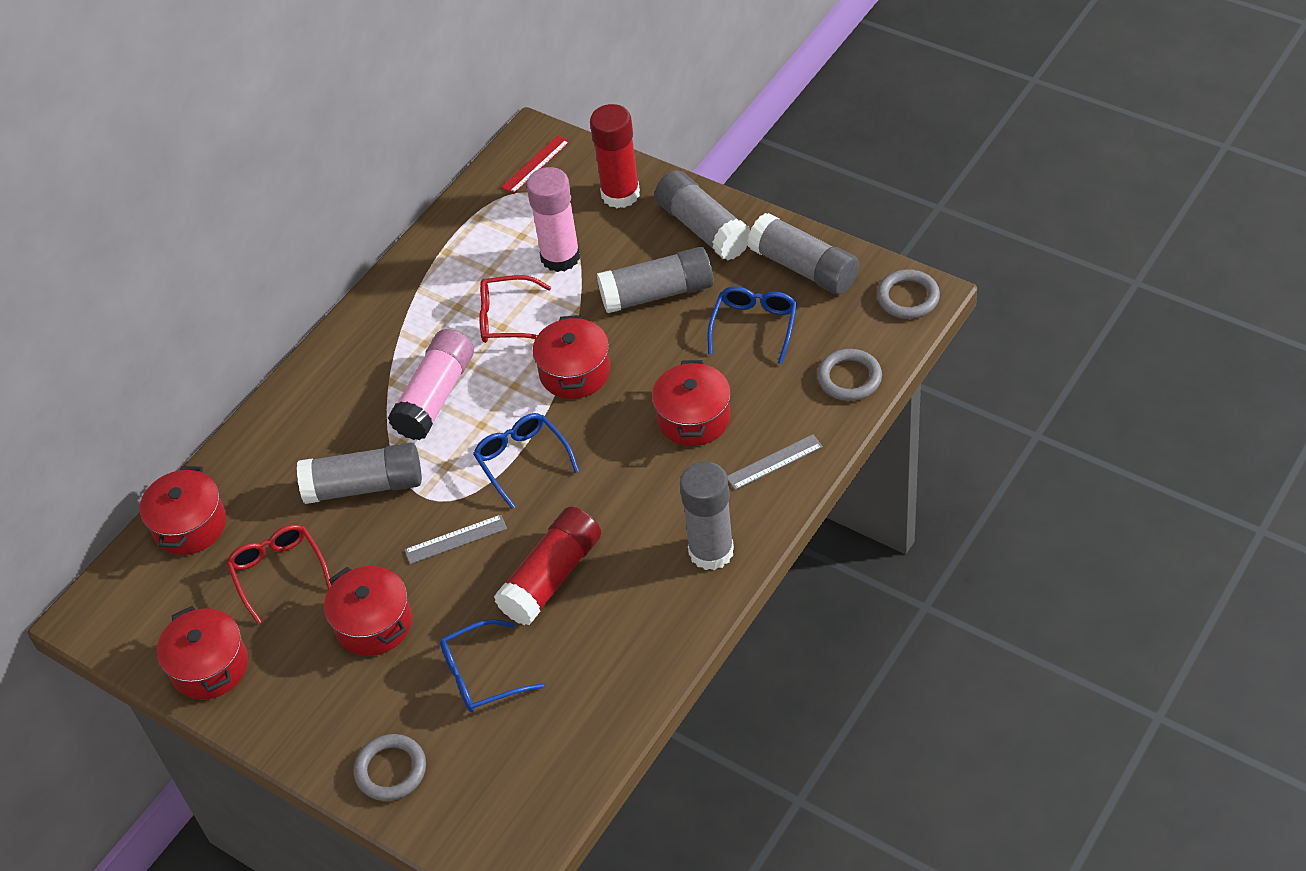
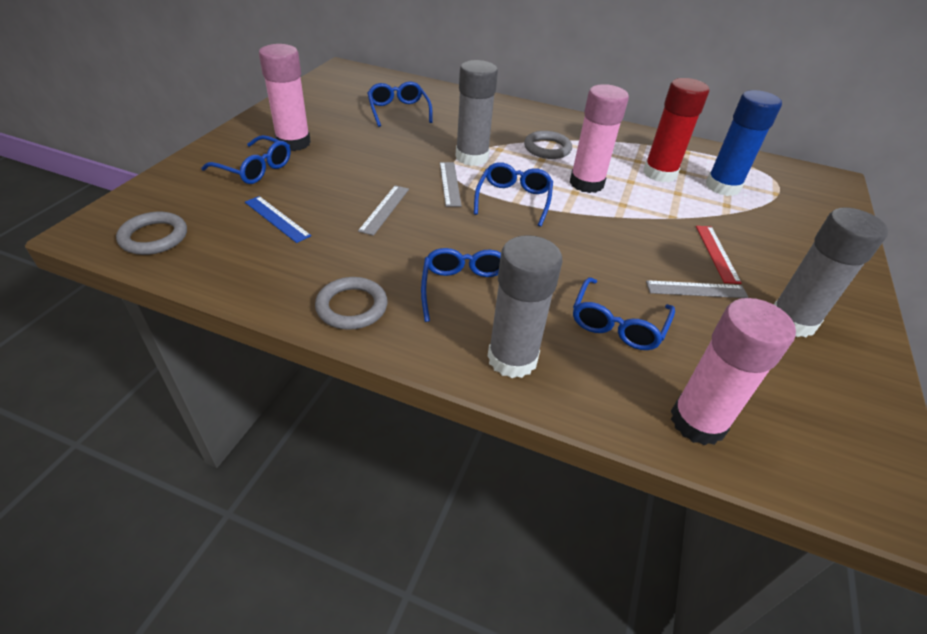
blue glasses: [440,619,544,712] [473,413,579,509] [708,286,797,364] = 3 -> [202,135,291,184] [367,81,433,127] [421,248,501,322] [474,162,553,227] [573,277,675,350] = 5
blue glue stick: none = 0 -> [706,90,782,196] = 1
blue ruler: none = 0 -> [245,196,311,243] = 1
grey glue stick: [297,442,422,504] [597,247,714,313] [654,170,751,260] [680,461,734,570] [747,213,859,295] = 5 -> [456,60,498,166] [488,235,563,378] [774,207,888,337] = 3
grey ruler: [404,515,507,564] [728,434,823,490] = 2 -> [358,185,409,236] [440,162,462,207] [646,280,749,298] = 3
pink glue stick: [388,329,474,440] [526,167,580,272] = 2 -> [259,44,311,151] [570,84,629,193] [671,298,796,445] = 3
red glasses: [226,524,331,624] [479,275,551,343] = 2 -> none = 0
red glue stick: [494,507,601,625] [590,104,640,208] = 2 -> [643,78,709,182] = 1
red pot: [140,466,226,555] [157,606,248,700] [324,566,412,656] [532,315,610,399] [652,360,731,446] = 5 -> none = 0

